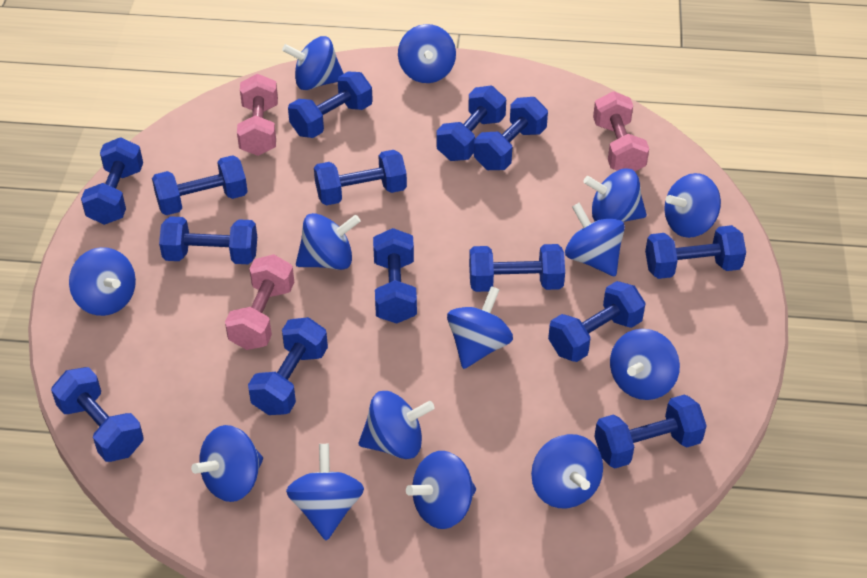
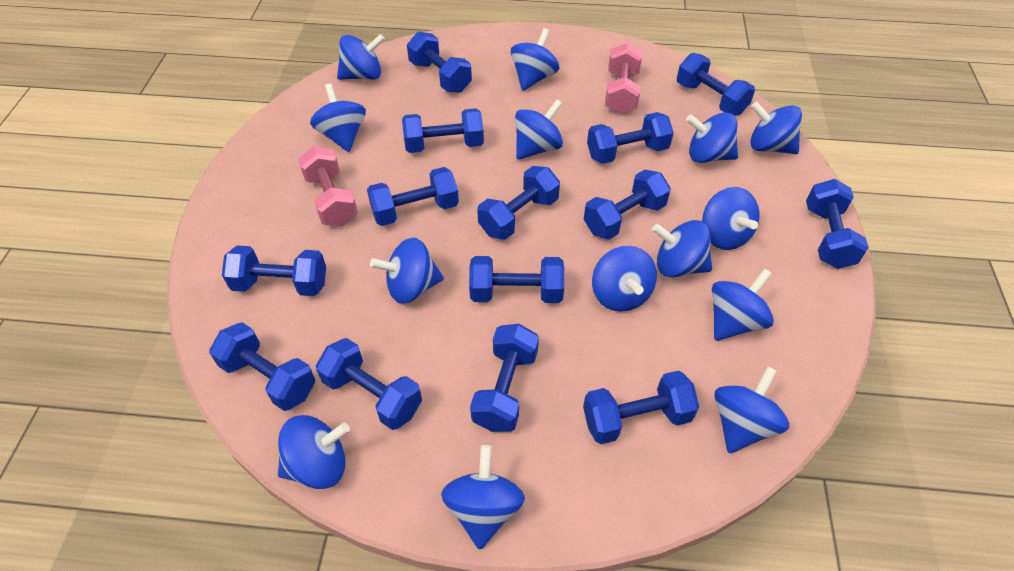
pink dumbbell: [225,254,294,350] [237,74,278,156] [593,91,649,171] = 3 -> [298,146,358,226] [605,43,642,114] = 2

